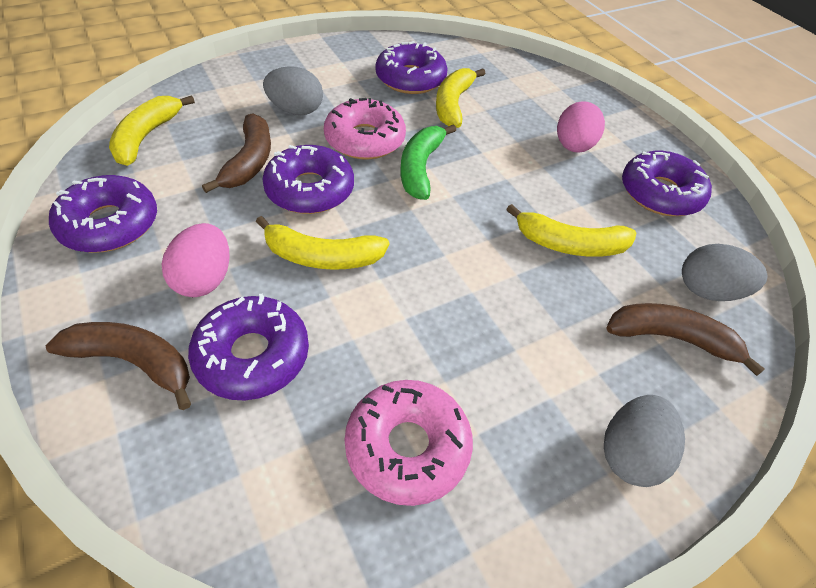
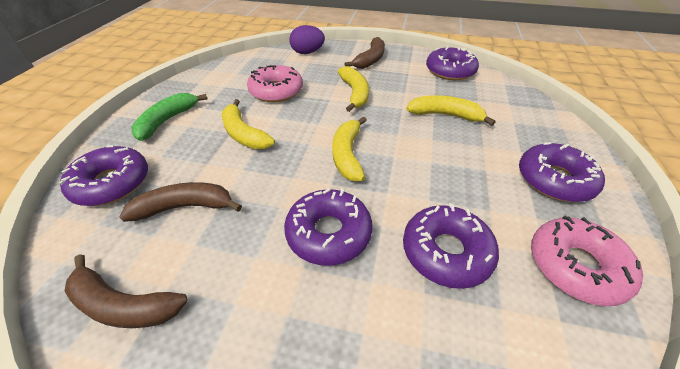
grey egg: [263,66,323,115] [604,395,685,487] [682,244,767,301] = 3 -> none = 0
pink egg: [162,223,229,297] [557,101,605,153] = 2 -> none = 0
purple egg: none = 0 -> [289,25,325,54] = 1

